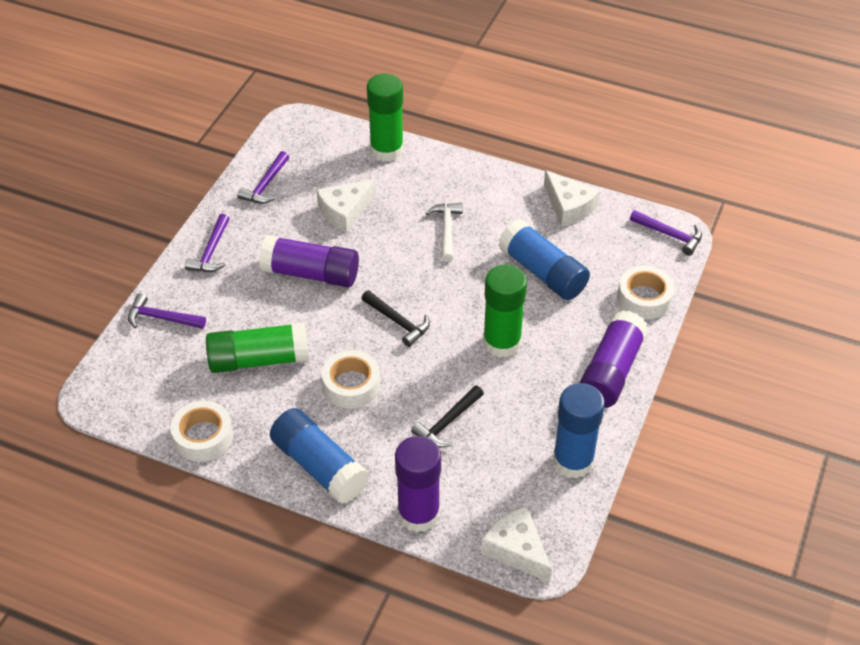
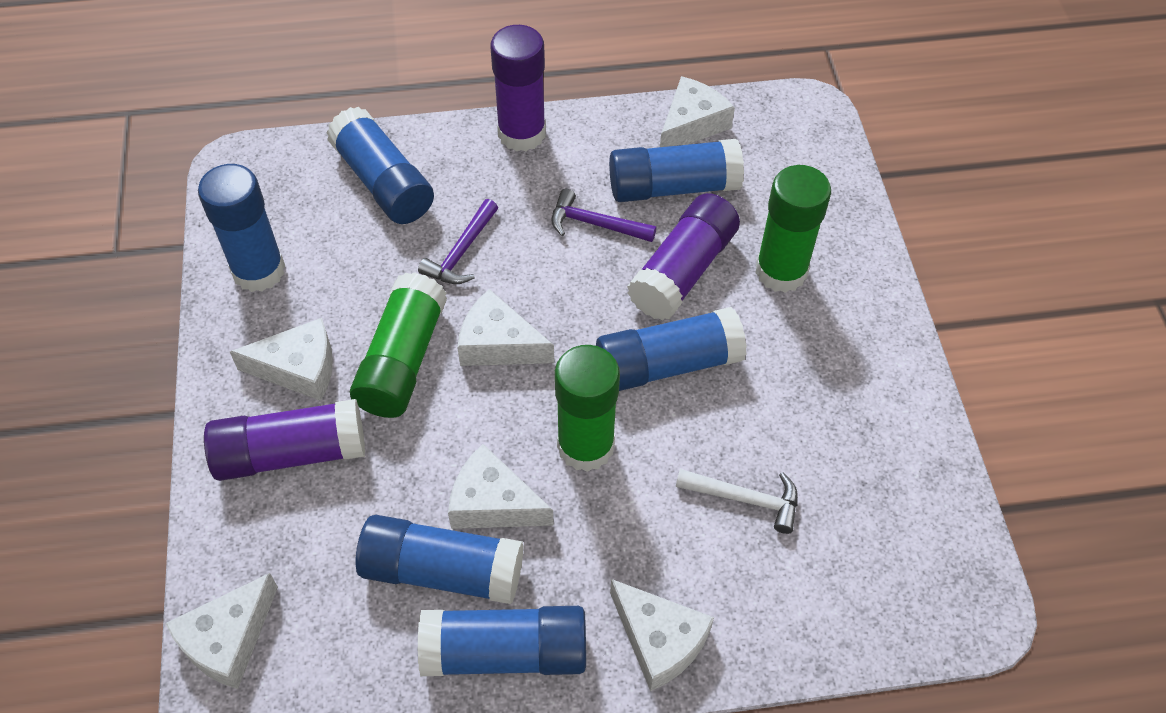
black hammer: [361,290,430,347] [411,385,484,448] = 2 -> none = 0
blue glue stick: [270,408,369,504] [498,219,590,300] [553,383,605,479] = 3 -> [198,164,285,292] [326,107,434,224] [355,515,524,604] [418,606,586,676] [596,307,747,391] [609,139,744,202] = 6
purple hammer: [128,293,206,329] [185,214,230,272] [237,151,289,204] [630,210,702,255] = 4 -> [418,199,498,284] [551,189,656,242] = 2
white cheese: [316,179,376,232] [481,506,552,583] [544,170,600,227] = 3 -> [165,573,278,689] [230,318,333,401] [448,444,554,529] [457,289,554,366] [610,579,714,691] [660,76,735,147] = 6
white tape: [170,401,233,462] [322,350,380,409] [617,266,674,320] = 3 -> none = 0

